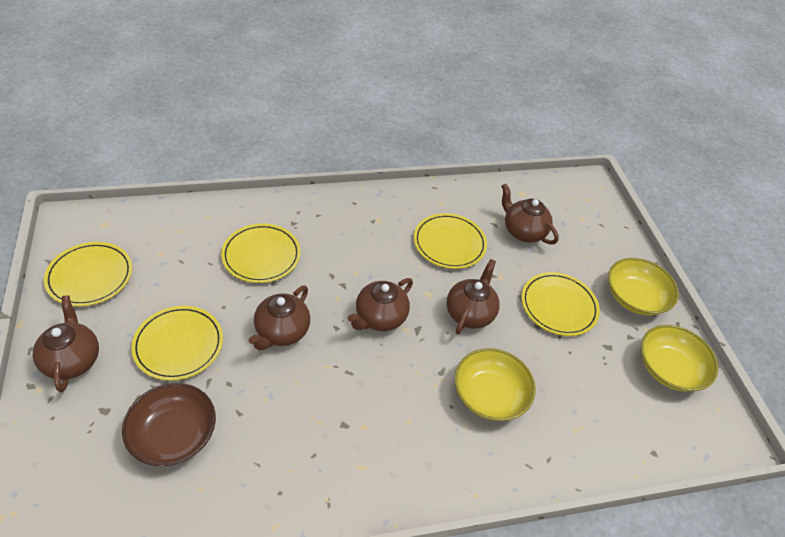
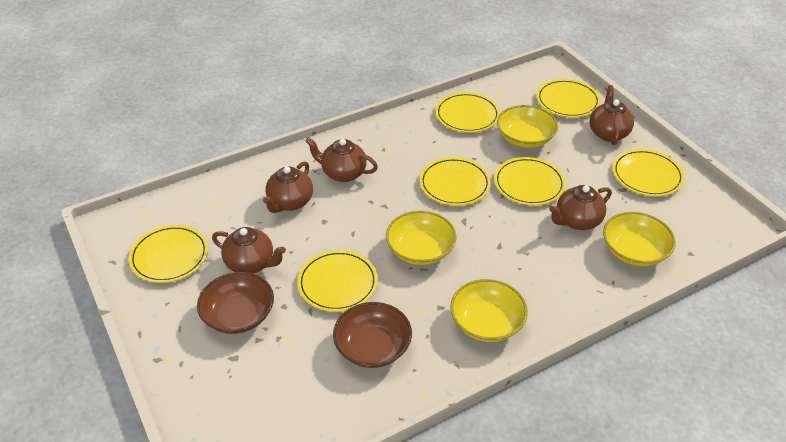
brown bowl: [122,383,216,466] = 1 -> [197,272,274,334] [333,302,412,368] = 2
yellow bowl: [455,348,536,421] [608,258,679,315] [641,325,718,392] = 3 -> [386,211,456,265] [450,279,528,342] [497,105,558,148] [603,212,676,266] = 4
yellow plate: [44,242,132,307] [131,306,223,381] [221,223,301,283] [414,213,487,269] [521,272,600,336] = 5 -> [129,225,208,283] [297,250,378,312] [420,157,491,206] [435,92,500,133] [494,157,566,205] [537,79,601,118] [612,149,684,197] = 7

